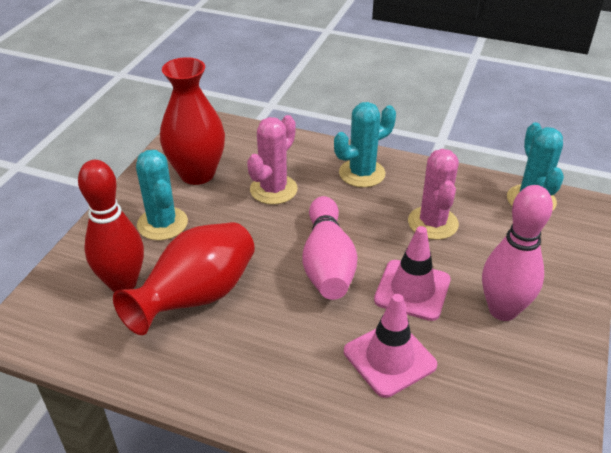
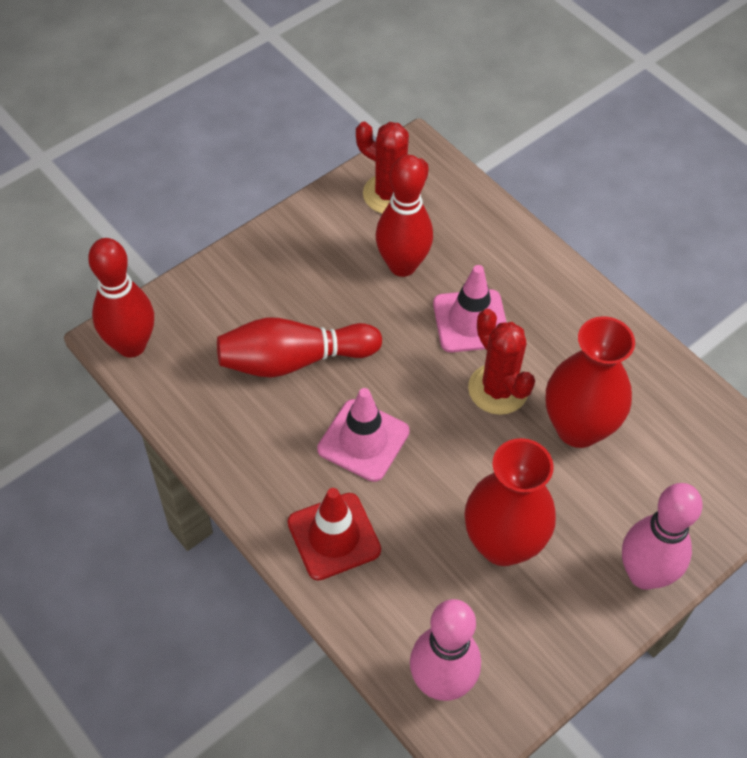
pink cactus: [247,115,298,205] [408,149,459,240] = 2 -> none = 0
red bowling pin: [78,160,144,292] = 1 -> [88,238,154,358] [217,317,382,378] [376,155,433,277] = 3
red cactus: none = 0 -> [356,122,429,214] [468,309,535,415] = 2
red traffic cone: none = 0 -> [288,488,381,581] = 1
turquoise cactus: [136,150,188,240] [334,102,396,188] [507,122,564,211] = 3 -> none = 0

